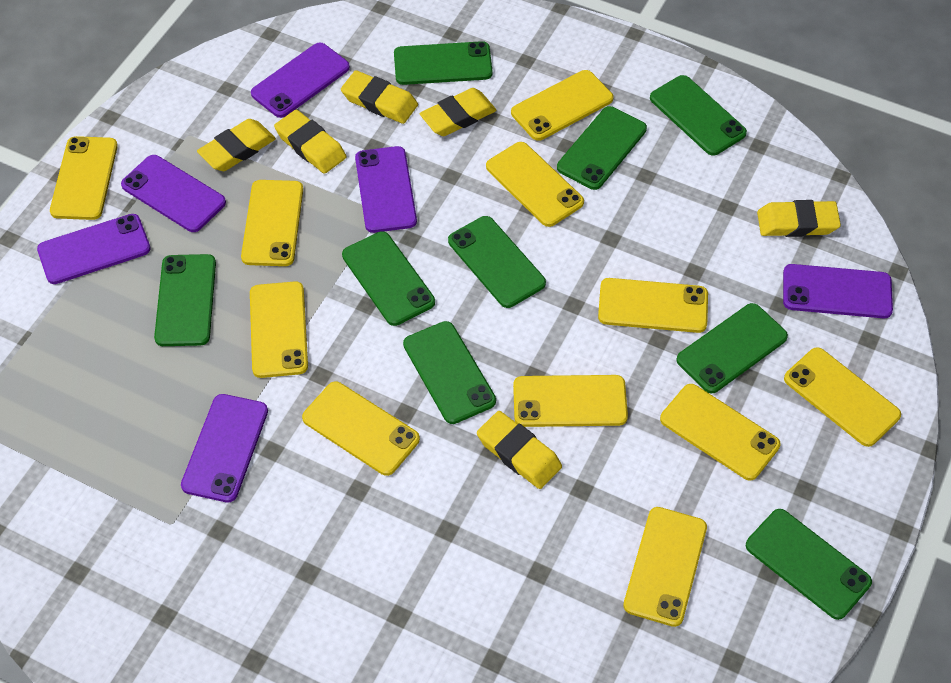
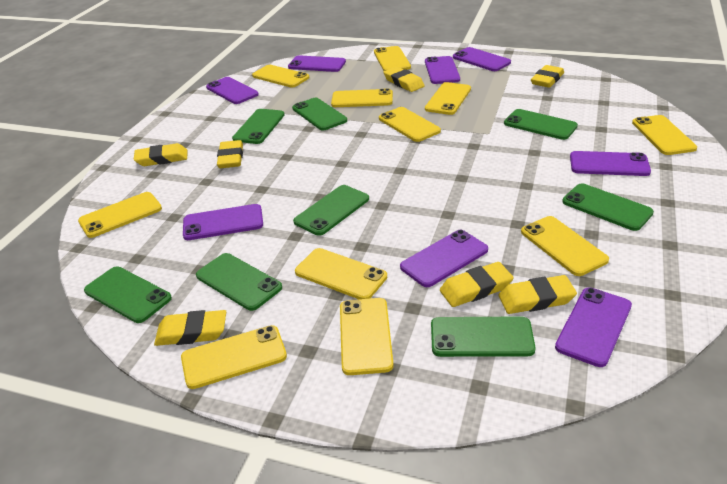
green phone: [154,254,216,346] [342,231,435,326] [394,41,493,85] [403,321,496,424] [448,216,546,308] [557,106,647,190] [650,75,747,156] [676,303,788,393] [746,509,872,620] = 9 -> [84,266,172,323] [196,253,282,311] [232,109,285,144] [292,98,347,130] [293,185,369,236] [431,316,536,357] [504,109,578,140] [562,183,654,231] = 8
purple phone: [37,214,151,284] [121,155,226,232] [181,394,268,502] [251,43,350,118] [355,146,417,233] [783,264,893,318] = 6 -> [183,204,263,240] [206,77,259,104] [288,55,346,72] [400,230,488,287] [425,56,460,84] [453,47,511,71] [555,288,632,367] [570,151,651,176] = 8
yellow eraser: [197,119,276,171] [274,110,346,174] [341,70,418,124] [420,88,497,136] [477,411,562,489] [757,200,841,237] = 6 -> [134,143,187,166] [154,310,226,346] [217,140,243,168] [383,67,424,92] [440,262,514,307] [498,275,577,314] [531,65,564,88] = 7

